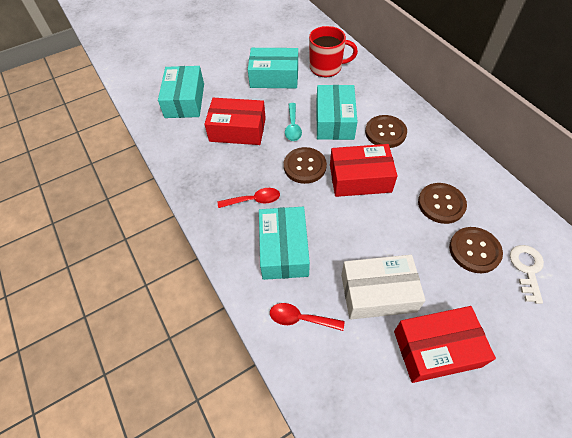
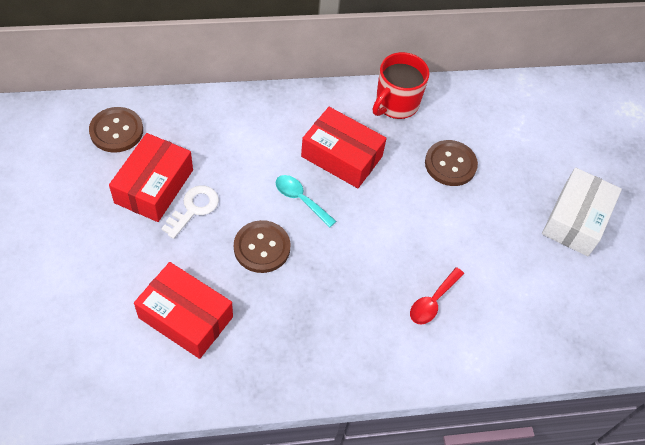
brown button: [284,147,327,184] [365,115,407,148] [418,183,467,224] [449,227,503,273] = 4 -> [89,107,143,153] [234,220,290,273] [425,140,478,186] = 3
red spoon: [218,188,280,208] [270,303,344,331] = 2 -> [410,267,464,325] = 1
turquoise box: [158,66,204,118] [248,48,298,88] [259,207,310,280] [316,85,357,140] = 4 -> none = 0

